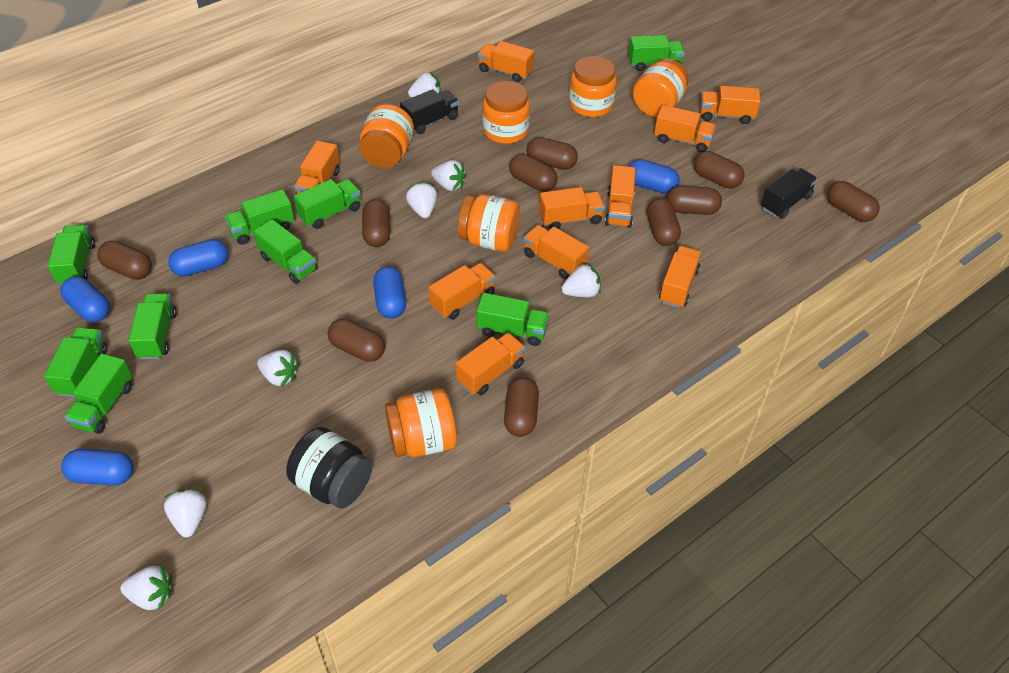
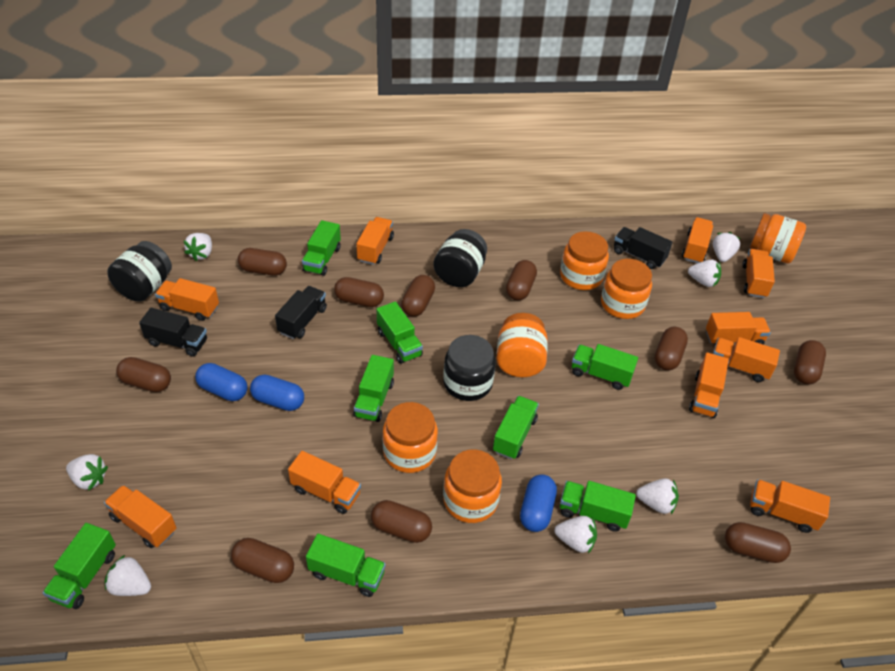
black jar: [286,427,373,509] = 1 -> [107,241,172,301] [433,229,487,287] [443,335,496,401] = 3
black truck: [400,89,459,134] [761,168,817,218] = 2 -> [139,308,207,357] [275,286,327,339] [614,227,673,269] = 3
blue capsule: [60,276,110,322] [61,449,133,486] [168,239,228,277] [373,267,406,319] [628,159,680,194] = 5 -> [195,363,248,401] [250,374,304,411] [520,474,557,532] = 3
green truck: [44,327,108,397] [48,225,95,285] [65,354,132,434] [128,293,177,359] [225,189,294,245] [254,219,317,284] [294,179,361,229] [477,293,549,346] [628,35,685,71] = 9 -> [43,523,116,609] [302,220,341,276] [306,534,386,597] [353,355,394,422] [377,301,423,364] [493,396,539,459] [560,481,636,532] [572,344,638,390] = 8

